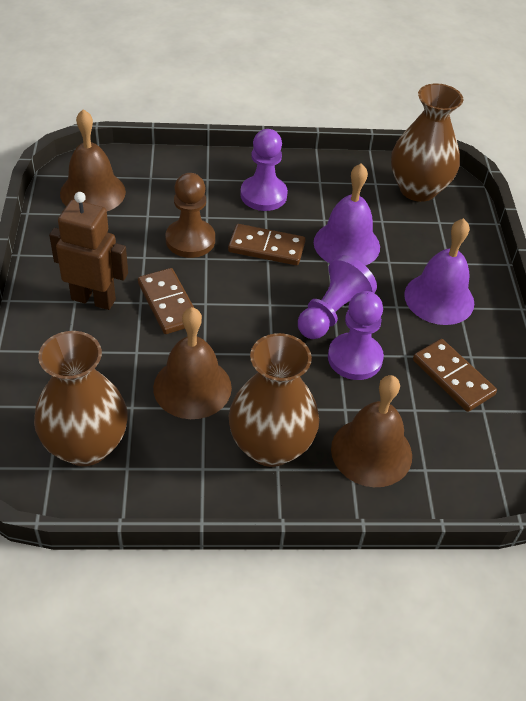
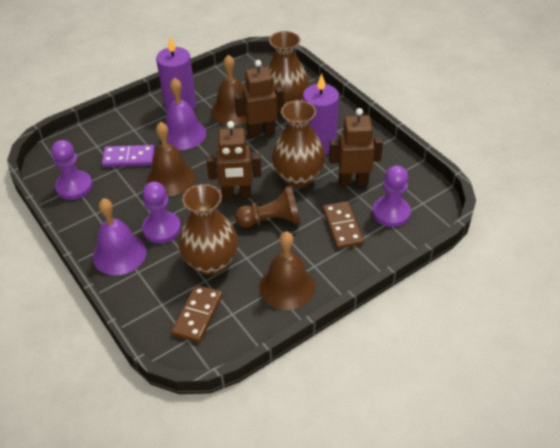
brown domino: [138,268,194,334] [228,224,306,265] [413,339,497,412] = 3 -> [171,285,223,343] [323,201,364,249] = 2
brown robot: [49,192,128,310] = 1 -> [207,121,261,199] [235,60,284,138] [329,108,383,186] = 3
purple candle: none = 0 -> [156,37,197,111] [303,74,339,155] = 2
purple domino: none = 0 -> [102,145,155,167] = 1

